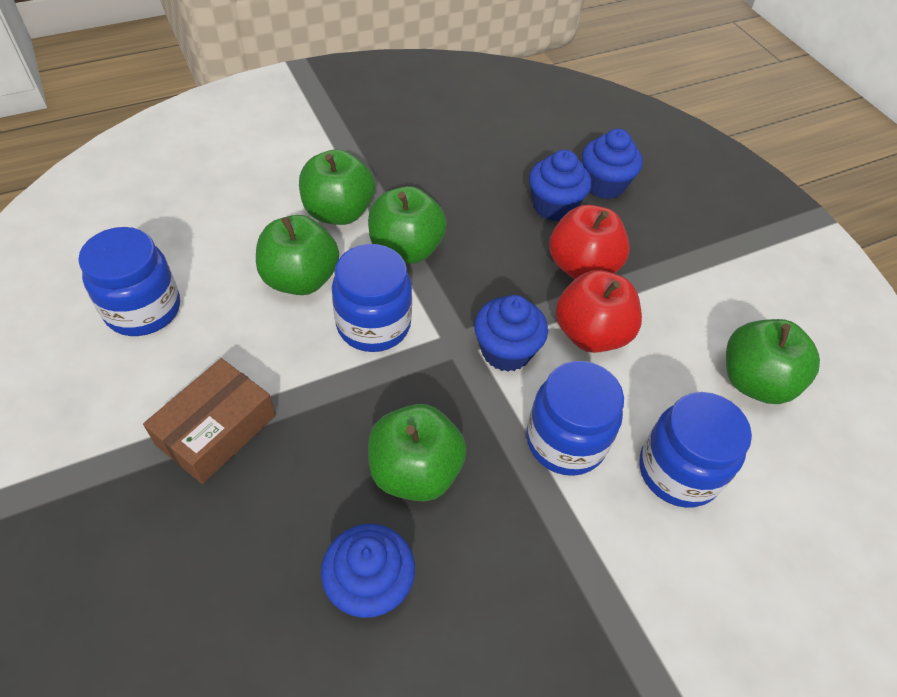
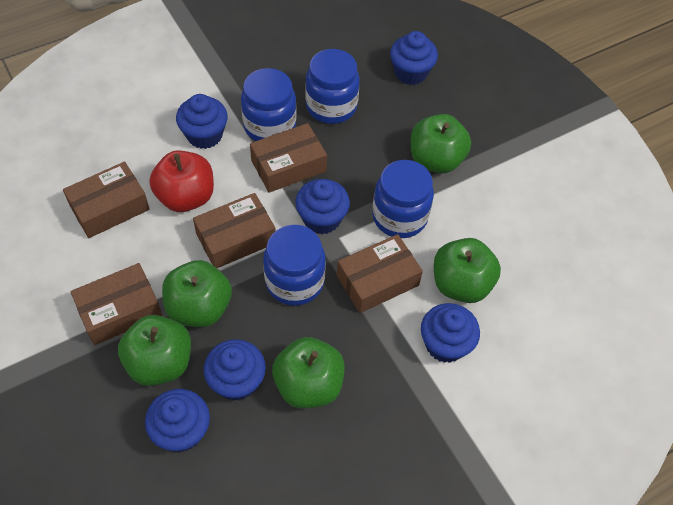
blue cupcake: [321,524,415,618] [474,295,548,372] [529,150,591,221] [582,129,643,199] = 4 -> [145,389,210,452] [176,94,228,149] [204,339,266,401] [295,179,350,234] [390,31,438,85] [421,303,480,363] = 6
brown box: [143,358,276,484] = 1 -> [63,162,150,238] [71,263,162,345] [193,193,276,268] [250,123,327,193] [337,234,423,313] = 5
red apple: [549,205,630,279] [556,270,642,353] = 2 -> [149,150,214,212] = 1

